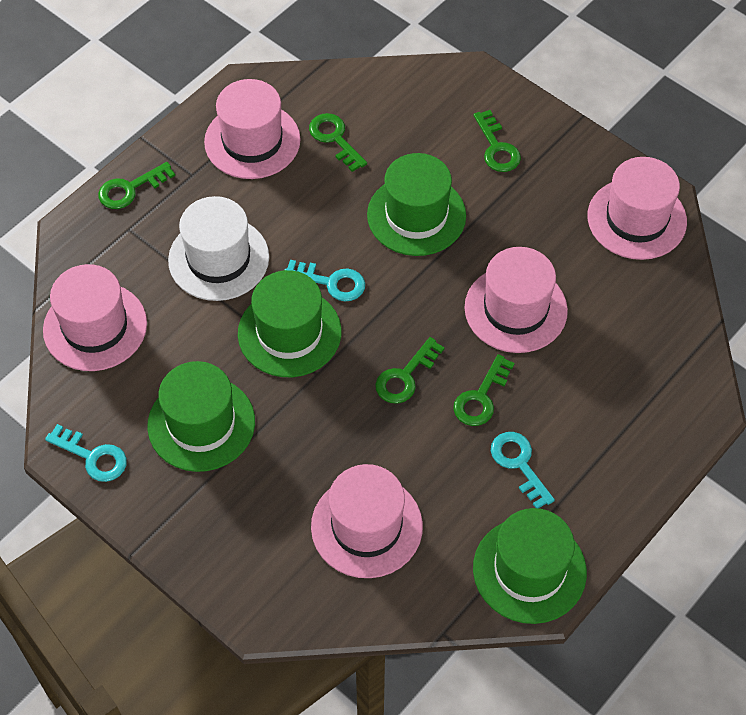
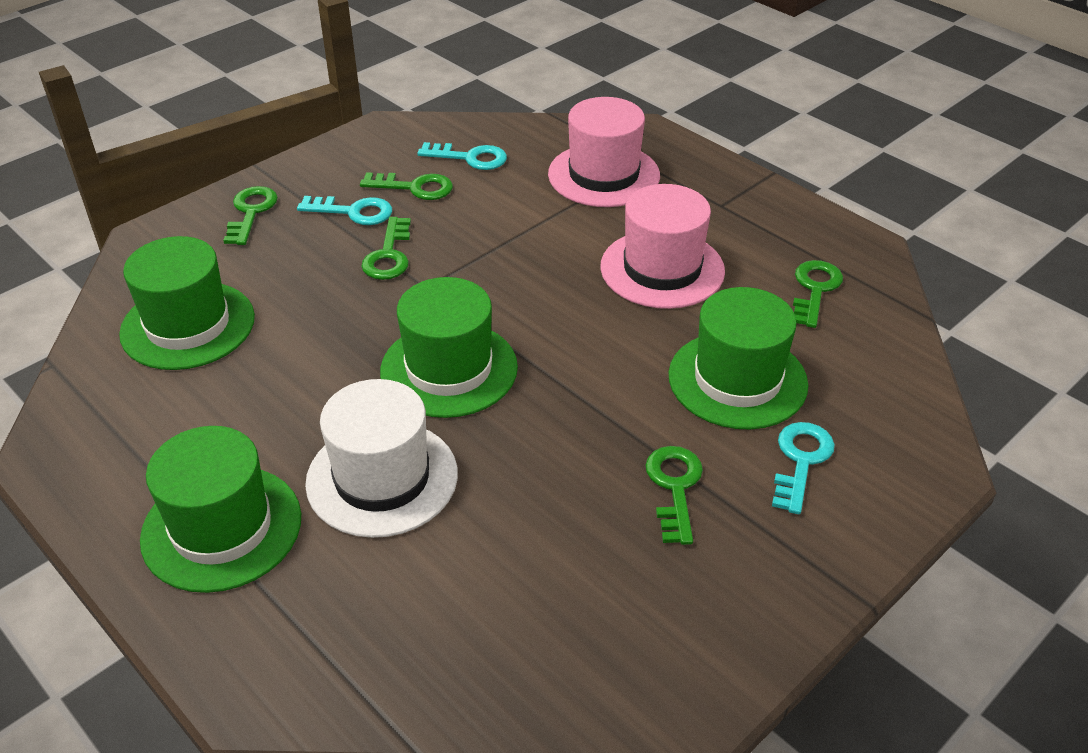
pink hat: [43,264,147,371] [204,79,301,179] [311,464,423,578] [464,247,568,353] [587,157,687,260] = 5 -> [548,97,660,207] [600,184,725,309] = 2

